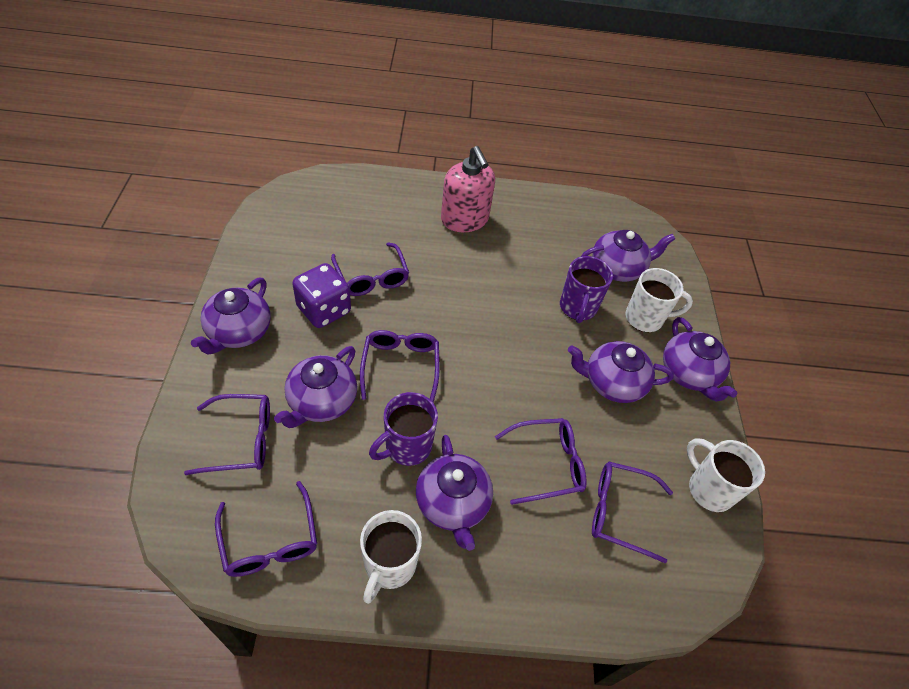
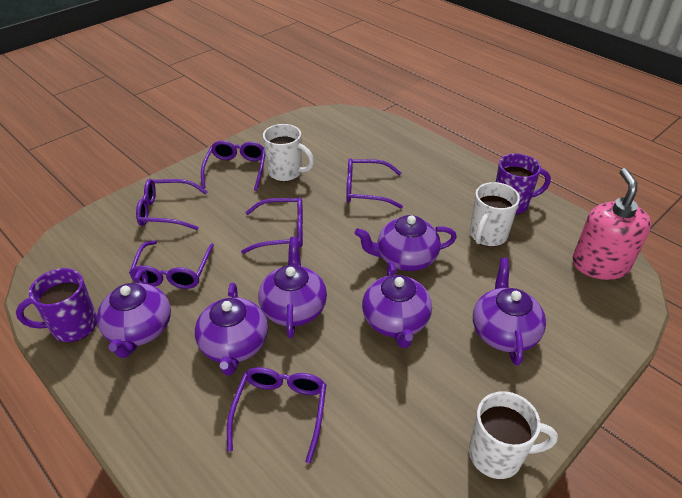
purple dice: [292,263,351,328] = 1 -> none = 0

